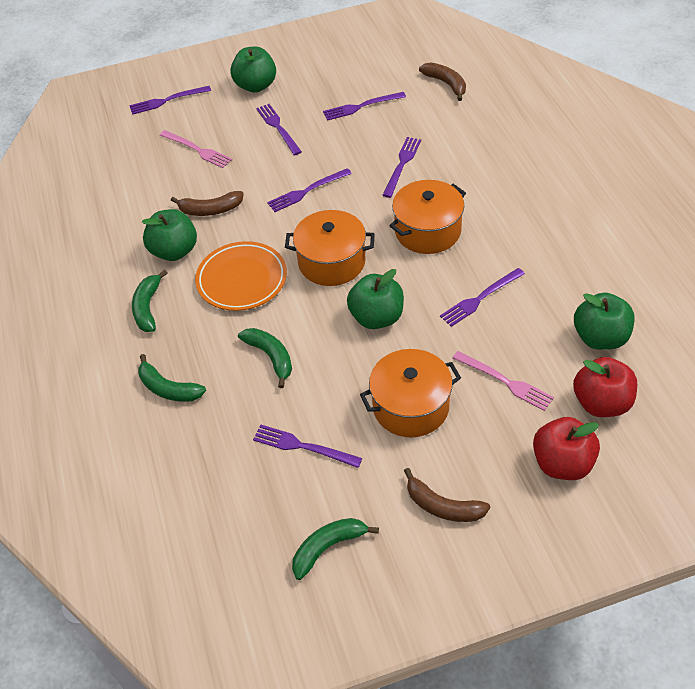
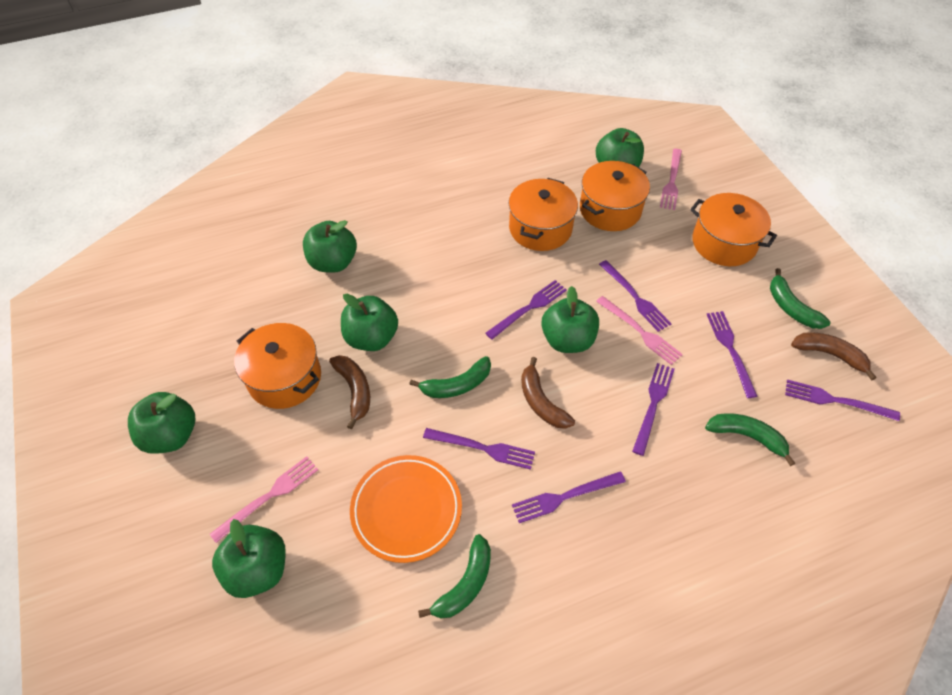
green apple: [142,209,197,261] [230,47,276,93] [347,269,404,329] [574,293,634,350] = 4 -> [128,392,195,454] [212,519,286,598] [303,220,357,273] [341,294,398,351] [541,286,599,353] [596,128,644,167] = 6
orange pot: [285,210,375,286] [360,349,461,438] [389,180,466,254] = 3 -> [234,323,321,409] [509,178,578,251] [580,161,650,231] [690,193,777,266] = 4
pink fork: [160,130,232,168] [453,351,554,411] = 2 -> [210,456,318,543] [596,296,683,365] [660,149,682,210] = 3
red apple: [533,417,600,480] [573,357,637,417] = 2 -> none = 0

